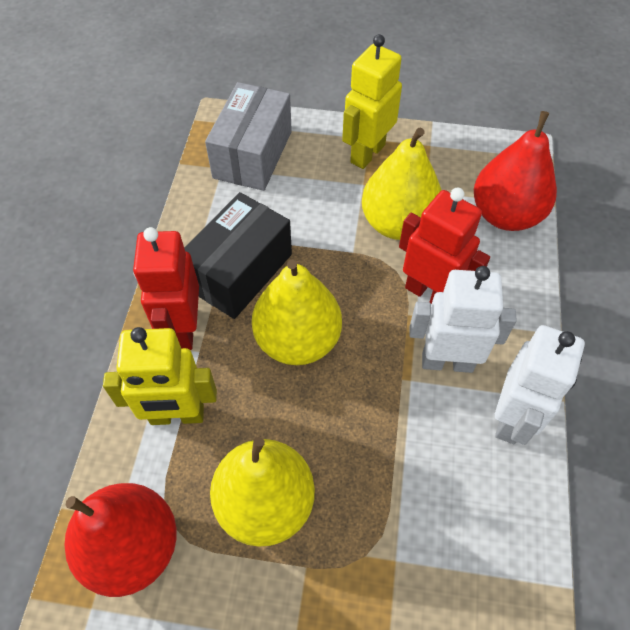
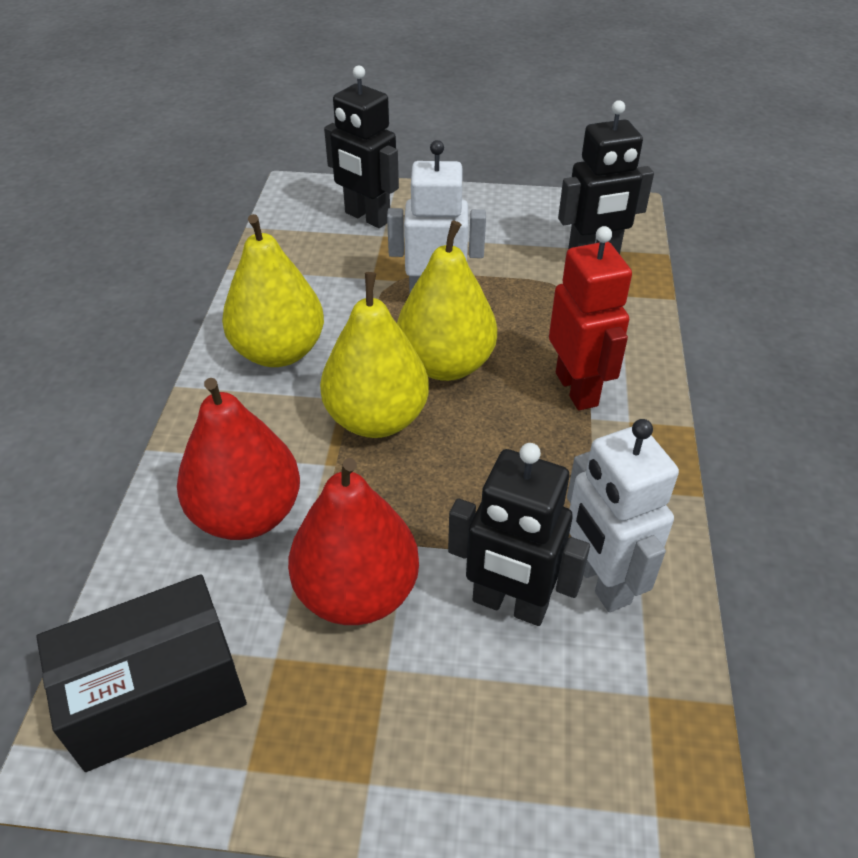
black robot: none = 0 -> [324,66,399,228] [448,443,590,626] [558,100,654,254] = 3
grey box: [205,82,292,191] = 1 -> none = 0
red robot: [133,227,199,350] [399,188,490,304] = 2 -> [549,226,632,411] = 1
yellow robot: [103,327,217,425] [342,34,402,169] = 2 -> none = 0

